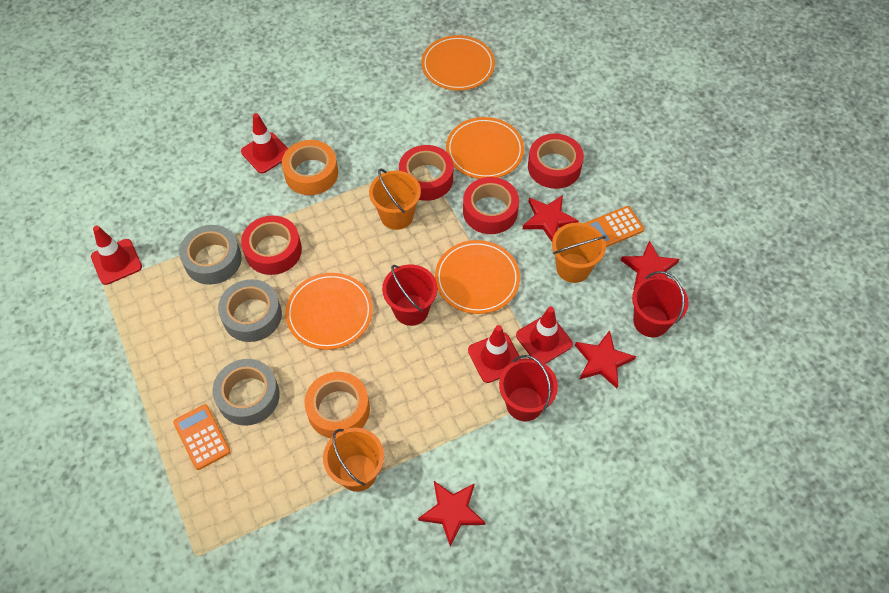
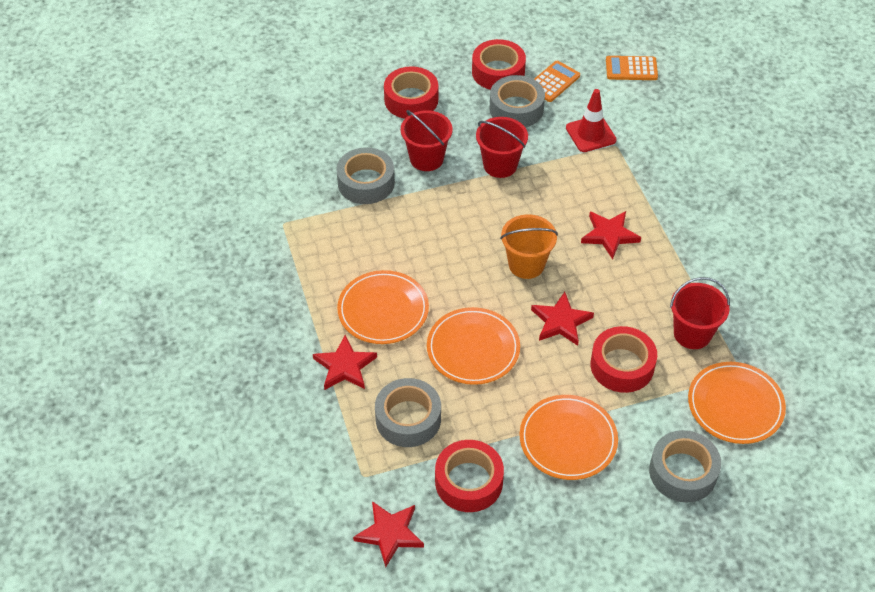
grey tape: [179,225,242,285] [213,359,280,426] [218,279,282,342] = 3 -> [336,147,395,204] [375,378,441,447] [489,75,545,127] [649,430,721,502] = 4
orange bucket: [323,428,384,492] [369,169,421,230] [552,223,606,283] = 3 -> [500,214,558,279] = 1
orange tape: [282,140,338,195] [304,372,370,438] = 2 -> none = 0
red traffic cone: [91,226,142,285] [241,113,288,173] [468,325,521,383] [516,307,573,364] = 4 -> [566,89,617,152] = 1

